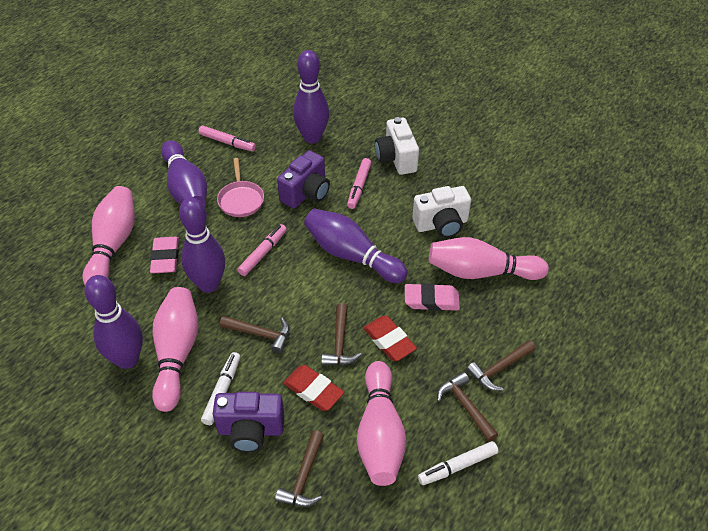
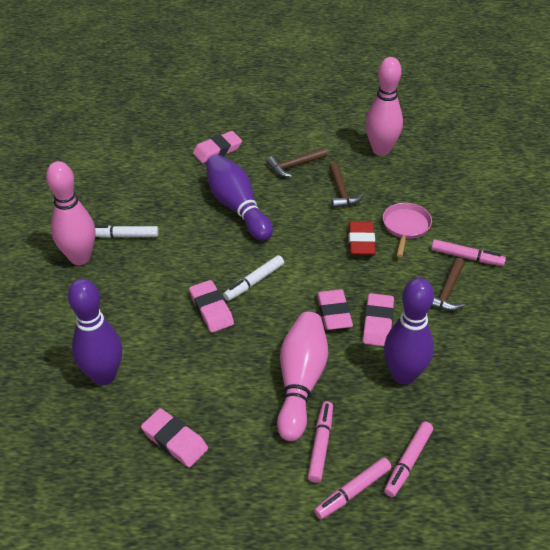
brown hammer: [220,316,290,354] [275,430,324,507] [321,303,362,366] [437,372,498,442] [466,340,536,391] = 5 -> [267,148,327,177] [329,162,364,209] [431,258,465,311] = 3
pink bowling pin: [83,186,135,285] [152,287,199,412] [357,361,407,486] [429,237,549,280] = 4 -> [46,161,95,265] [277,312,328,441] [365,57,403,156] = 3
pink eraser: [150,237,179,273] [405,283,460,311] = 2 -> [141,408,208,468] [189,280,234,333] [193,131,242,163] [317,289,353,330] [363,293,394,346] = 5
pink marker: [199,126,256,151] [237,224,287,276] [347,158,371,209] = 3 -> [308,401,333,483] [314,457,392,519] [384,422,433,497] [431,240,506,266] = 4
purple bowling pin: [84,275,143,369] [161,140,207,206] [179,198,225,292] [293,50,329,143] [304,209,408,283] = 5 -> [68,279,122,385] [206,154,273,241] [384,278,434,385] = 3
purple camera: [213,392,284,452] [277,150,330,208] = 2 -> none = 0
red eraser: [283,365,344,411] [363,316,417,361] = 2 -> [348,221,375,255] = 1
white camera: [375,117,419,175] [412,186,471,238] = 2 -> none = 0

